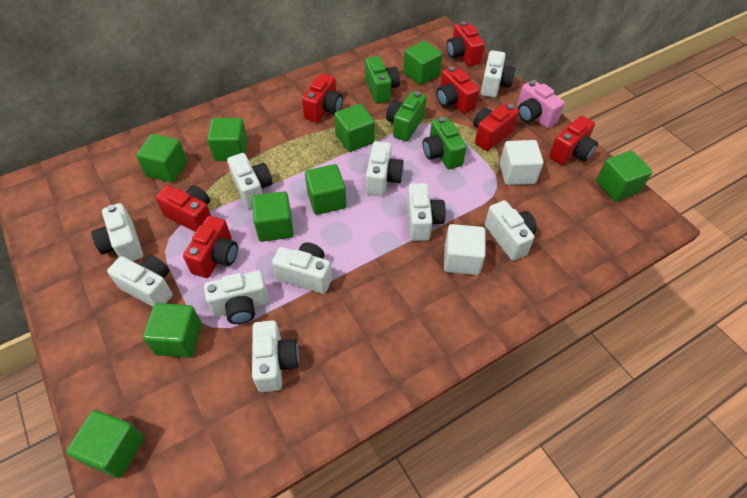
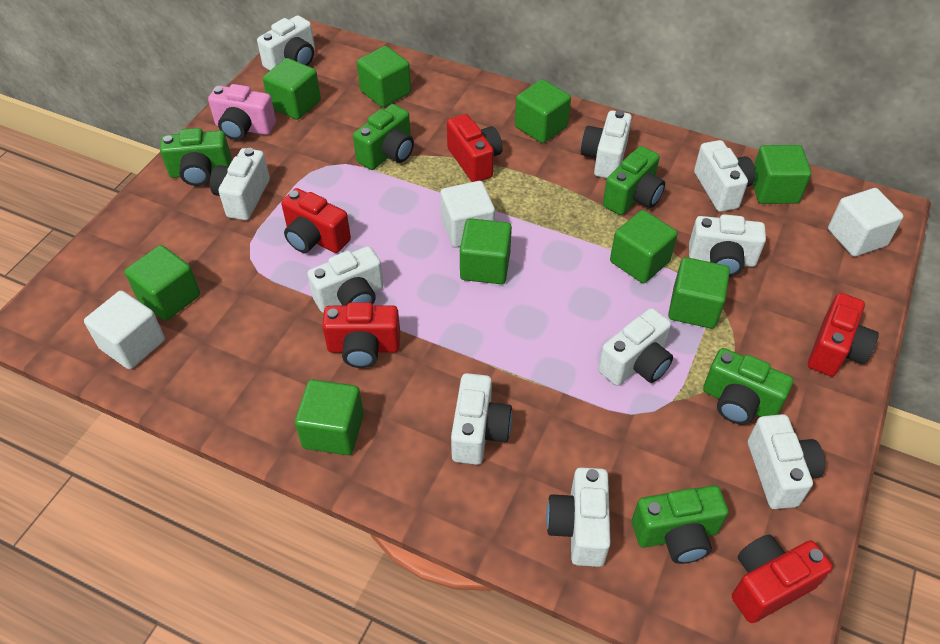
green camera: [365,56,400,104] [386,91,427,141] [423,117,467,170] = 3 -> [160,128,232,186] [353,104,414,170] [603,146,665,215] [632,485,728,564] [703,348,793,424] = 5
red camera: [155,185,211,232] [183,216,238,278] [302,74,343,123] [436,66,479,114] [447,21,485,67] [473,103,519,151] [549,116,598,165] = 7 -> [281,188,351,253] [322,302,400,368] [447,114,503,182] [732,534,833,623] [808,293,879,376] = 5
white cube: [444,224,486,275] [500,140,544,185] = 2 -> [84,291,165,369] [440,181,495,247] [828,188,903,257] = 3

